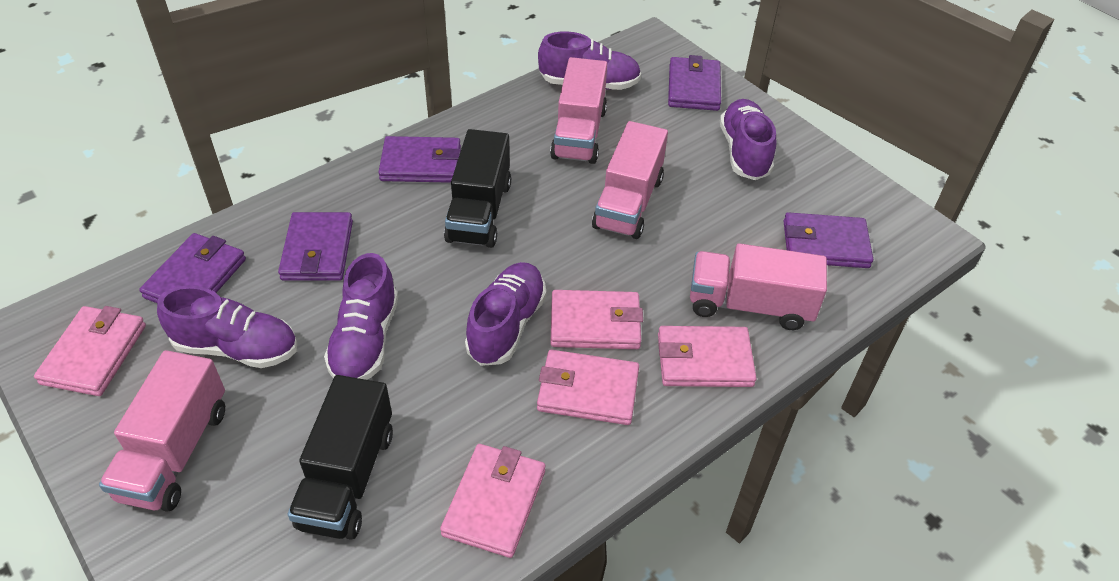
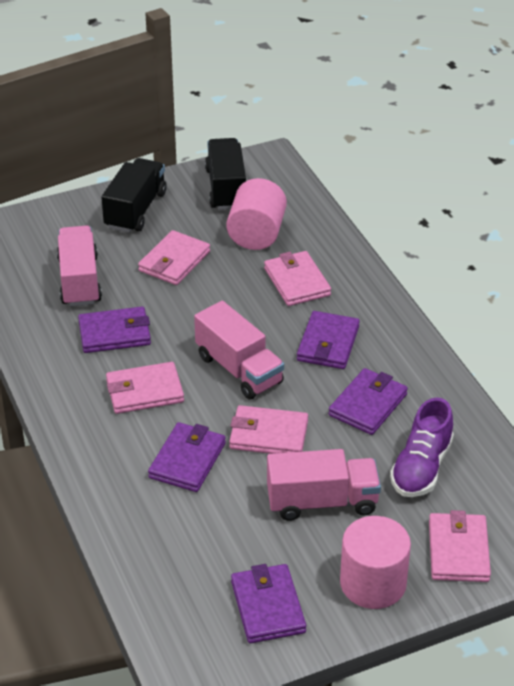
pink cylinder: none = 0 -> [226,178,287,250] [340,516,411,609] = 2
pink truck: [99,350,225,512] [550,57,607,164] [592,121,668,239] [690,243,827,330] = 4 -> [57,225,102,307] [194,301,284,399] [267,449,381,521] = 3
purple shoe: [157,286,297,368] [324,253,398,380] [465,262,546,366] [538,32,641,90] [720,99,776,180] = 5 -> [390,398,454,497] = 1

